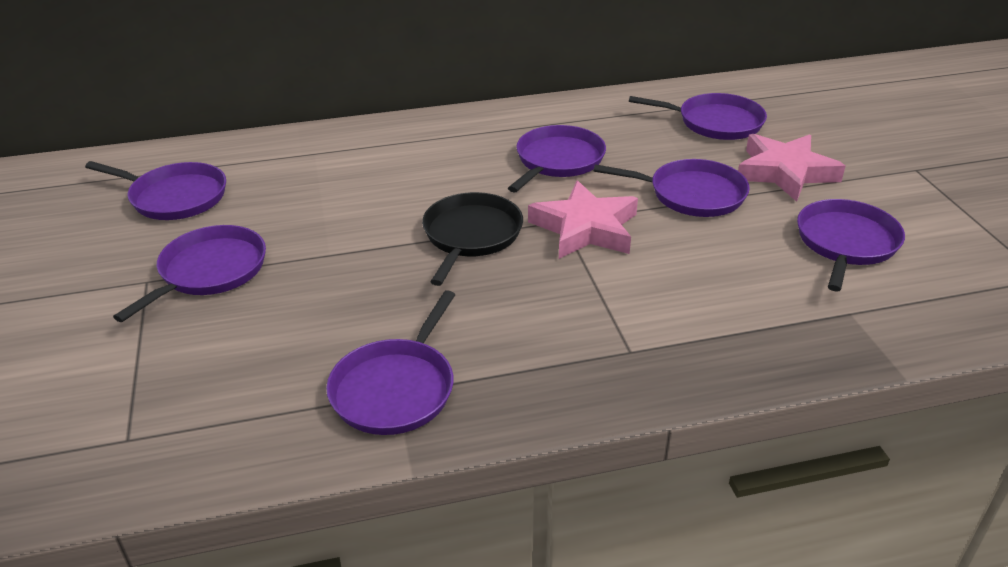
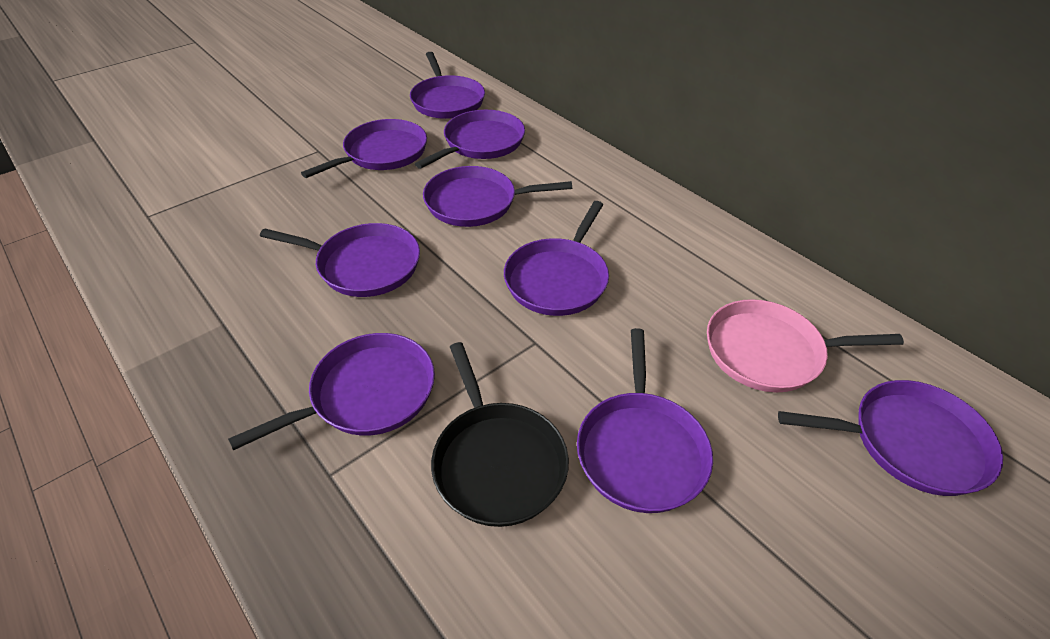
pink pan: none = 0 -> [707,299,904,392] = 1
pink star: [528,180,638,259] [738,134,846,202] = 2 -> none = 0
purple pan: [85,161,226,220] [113,225,266,322] [326,290,455,435] [508,125,606,192] [593,159,750,217] [629,93,767,140] [797,199,905,292] = 7 -> [228,333,435,450] [260,223,420,297] [301,119,427,178] [410,52,485,119] [415,110,525,169] [423,166,572,227] [504,201,609,316] [577,328,713,513] [778,380,1003,496] = 9

